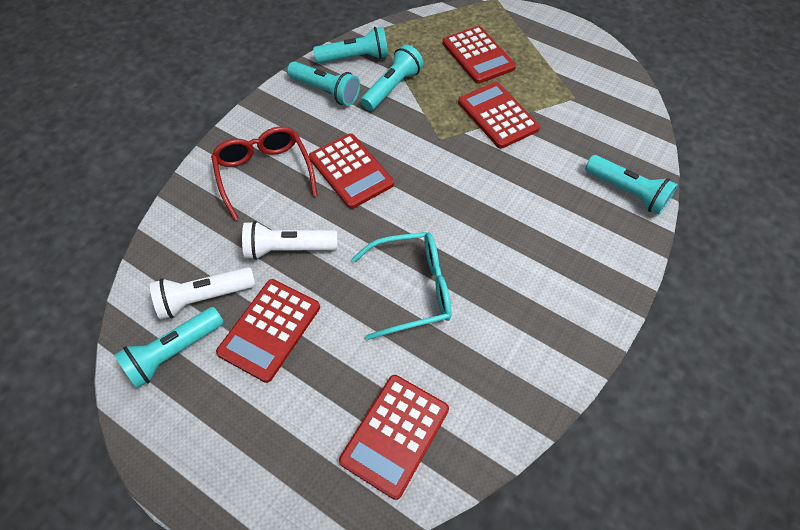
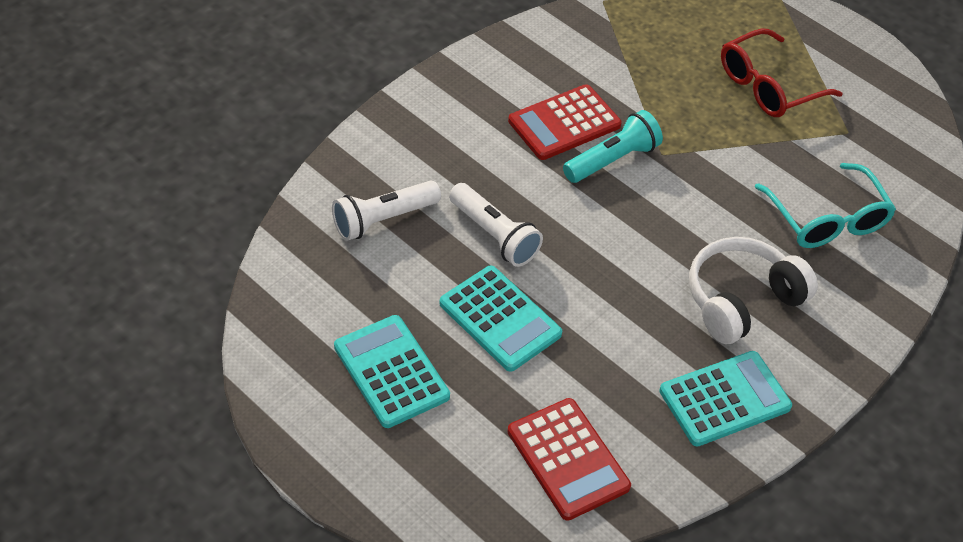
red calculator: [216,279,320,383] [309,133,394,209] [339,375,449,500] [442,26,516,84] [458,82,540,149] = 5 -> [507,398,631,521] [508,84,622,160] = 2
turquoise calculator: none = 0 -> [334,315,450,428] [439,266,562,372] [659,351,792,447] = 3
turquoise flashlight: [114,307,224,388] [287,61,360,106] [313,27,388,63] [361,45,423,111] [585,155,678,215] = 5 -> [563,110,663,183] = 1
white headphones: none = 0 -> [689,237,818,344] = 1

